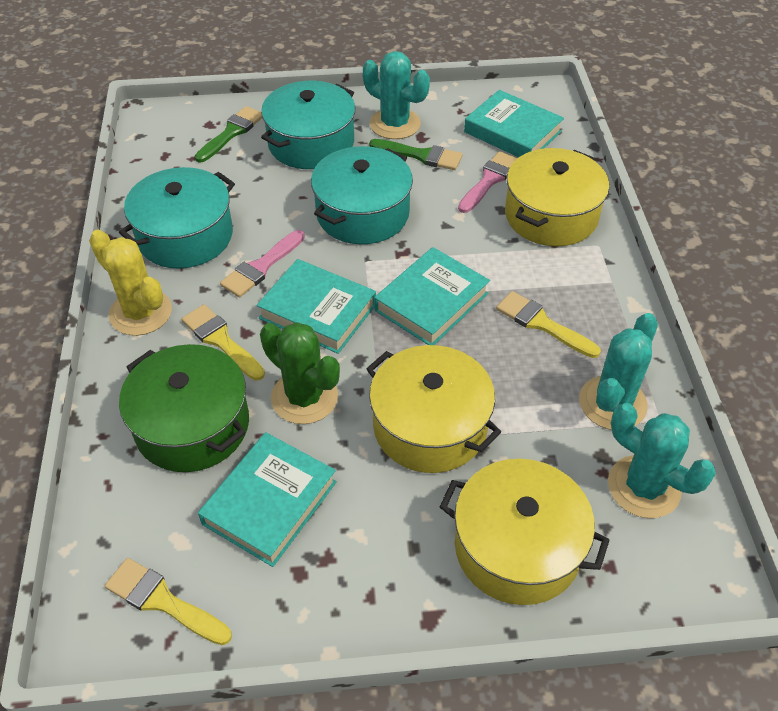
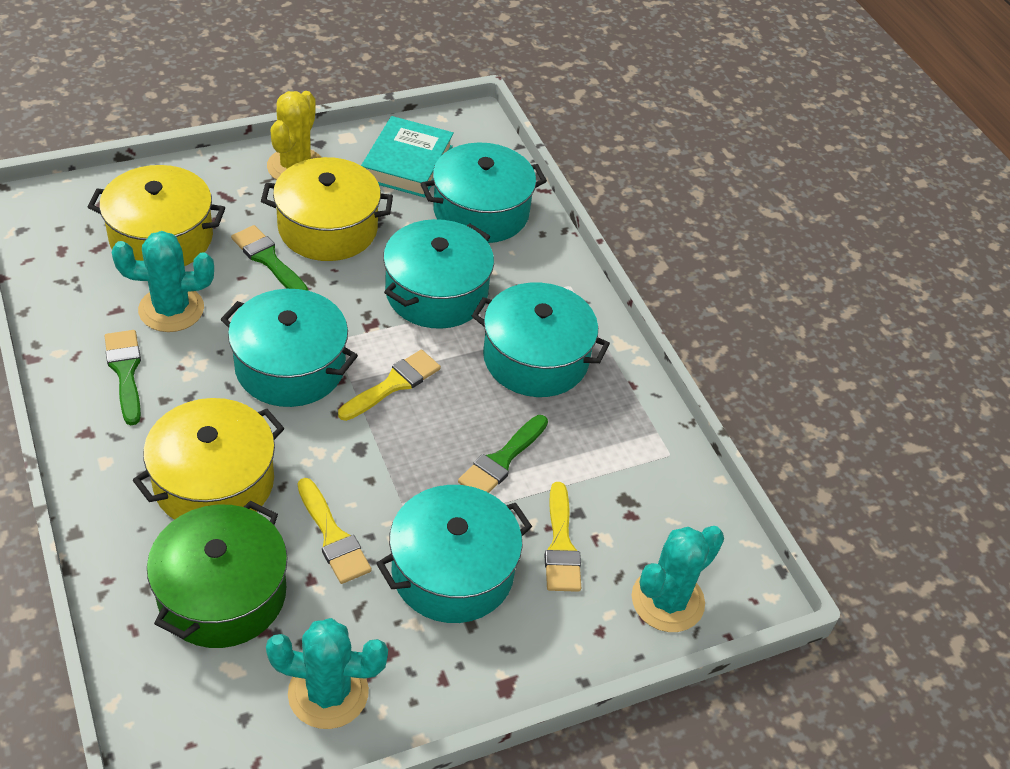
green brush: [195,106,262,163] [369,139,463,170] = 2 -> [105,330,141,425] [231,225,308,291] [458,415,548,493] = 3
green cactus: [260,322,340,424] = 1 -> none = 0
pink brush: [220,230,305,297] [458,151,517,213] = 2 -> none = 0
turquoise book: [198,432,337,567] [257,259,376,354] [374,247,490,345] [464,90,564,157] = 4 -> [361,116,454,198] = 1
turquoise pot: [119,167,235,269] [261,81,355,169] [311,146,413,244] = 3 -> [221,289,358,407] [376,485,532,623] [383,219,494,329] [421,142,547,243] [472,283,610,397] = 5

